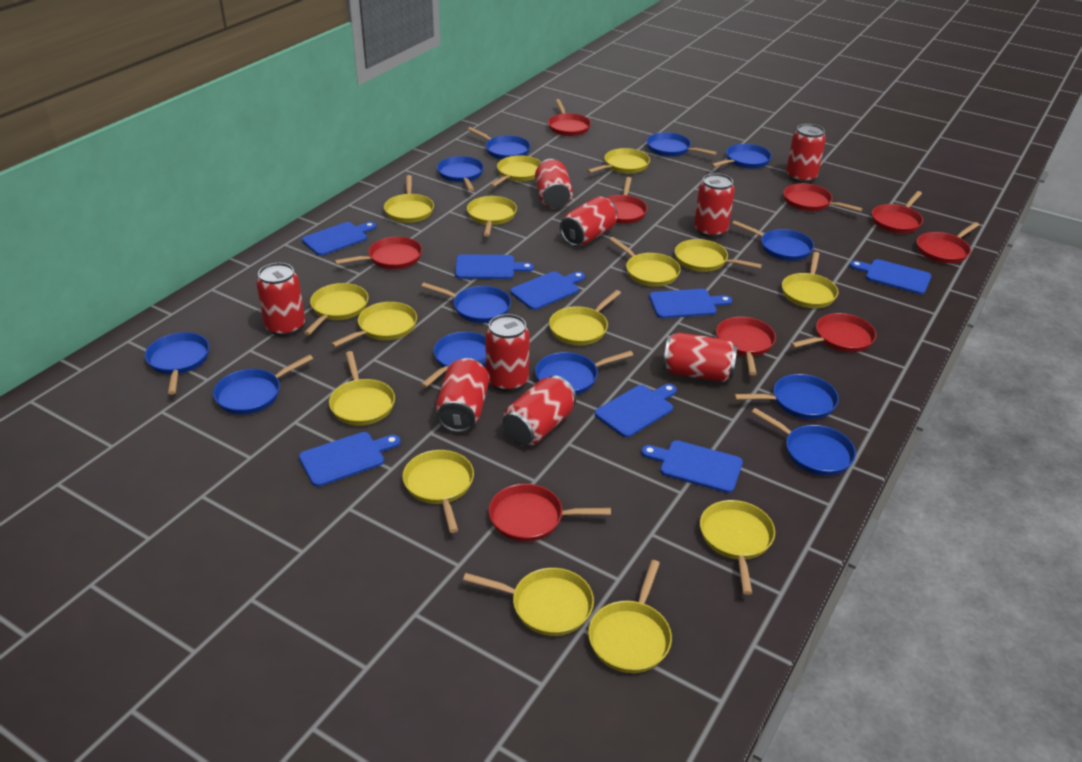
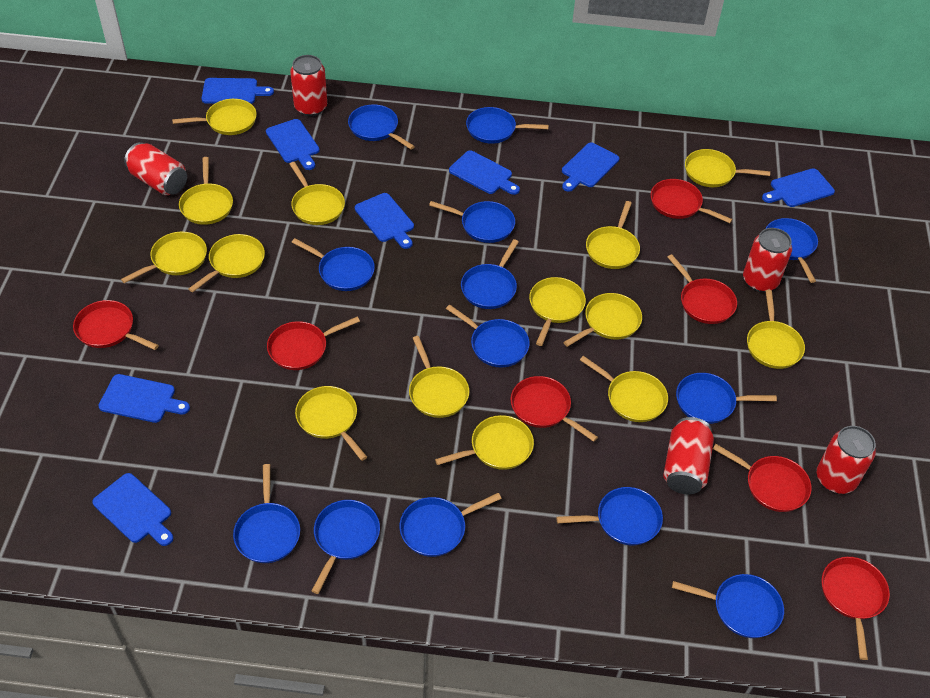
blue pan: [145,332,209,395] [213,355,313,415] [421,283,511,323] [421,332,486,388] [437,156,484,191] [468,127,531,160] [535,351,633,395] [647,132,717,157] [711,144,772,169] [732,220,814,261] [734,374,839,419] [751,408,856,476] = 12 -> [233,464,300,563] [291,238,375,291] [312,500,380,594] [348,104,415,149] [399,493,502,557] [429,201,515,243] [446,305,530,368] [461,239,518,309] [466,107,549,144] [556,487,663,545] [672,574,784,638] [676,373,777,424] [765,218,818,283] = 13
red can: [256,263,305,336] [436,358,490,433] [485,314,530,392] [502,376,576,445] [535,159,573,209] [560,196,617,246] [663,332,737,382] [694,173,735,238] [786,124,826,183] = 9 -> [124,142,187,195] [290,55,327,116] [663,417,714,494] [743,228,792,292] [817,426,876,494] = 5
red pan: [335,237,422,269] [489,484,611,542] [548,99,591,136] [606,177,647,224] [716,317,776,376] [783,183,862,212] [790,313,876,352] [872,191,923,233] [917,222,979,264] = 9 -> [73,300,159,350] [267,317,360,370] [511,376,598,442] [651,179,733,223] [667,254,737,324] [713,444,812,512] [822,557,890,660] = 7
yellow pan: [304,283,368,335] [329,351,395,426] [331,302,417,347] [384,175,434,223] [402,450,474,533] [463,568,594,636] [467,196,517,237] [490,155,541,187] [549,290,621,345] [587,148,650,174] [588,560,672,673] [609,237,681,287] [675,239,762,272] [700,500,775,595] [782,252,838,308] = 15 -> [121,232,207,283] [172,99,257,135] [179,157,233,225] [188,234,265,292] [290,162,345,225] [295,386,367,461] [409,336,469,418] [435,415,534,470] [529,277,586,346] [563,293,642,347] [580,356,668,422] [586,201,640,269] [685,149,770,187] [747,290,805,369] = 14

